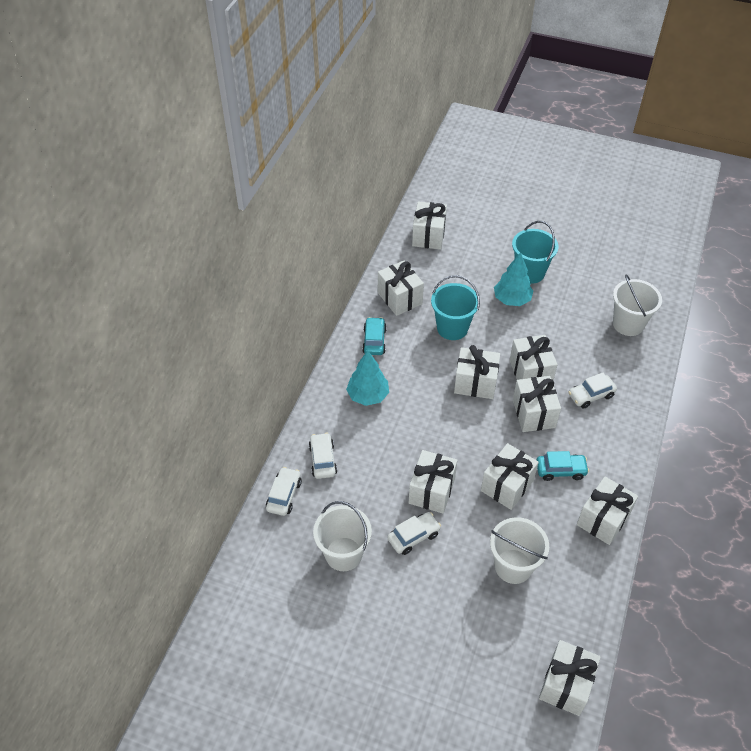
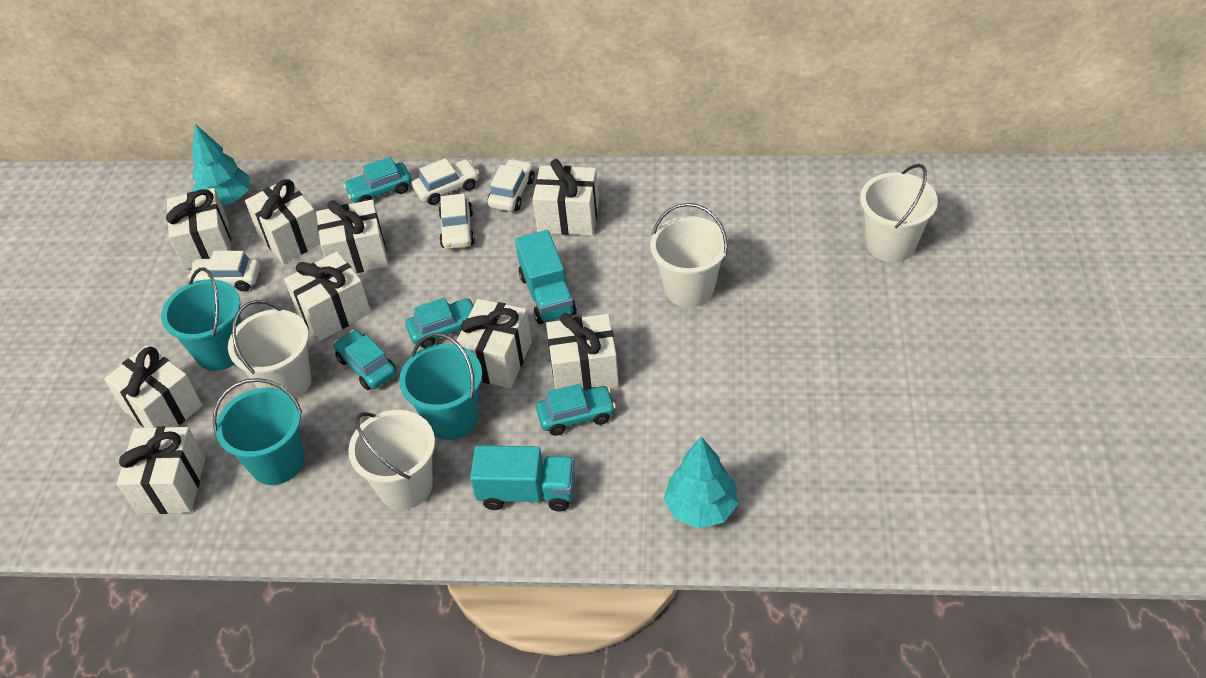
turquoise bucket: [431,275,480,340] [512,221,559,284] = 2 -> [161,268,241,371] [213,378,304,485] [399,333,482,440] = 3
turquoise car: [362,317,387,355] [537,451,589,481] = 2 -> [334,330,396,390] [343,157,412,203] [405,298,474,348] [536,384,616,436] = 4
turquoise truck: none = 0 -> [470,445,575,512] [515,230,577,324] = 2
white bucket: [313,501,372,571] [490,517,549,584] [613,275,662,336] = 3 -> [228,300,311,399] [348,410,435,510] [650,203,728,307] [860,164,938,262] = 4

